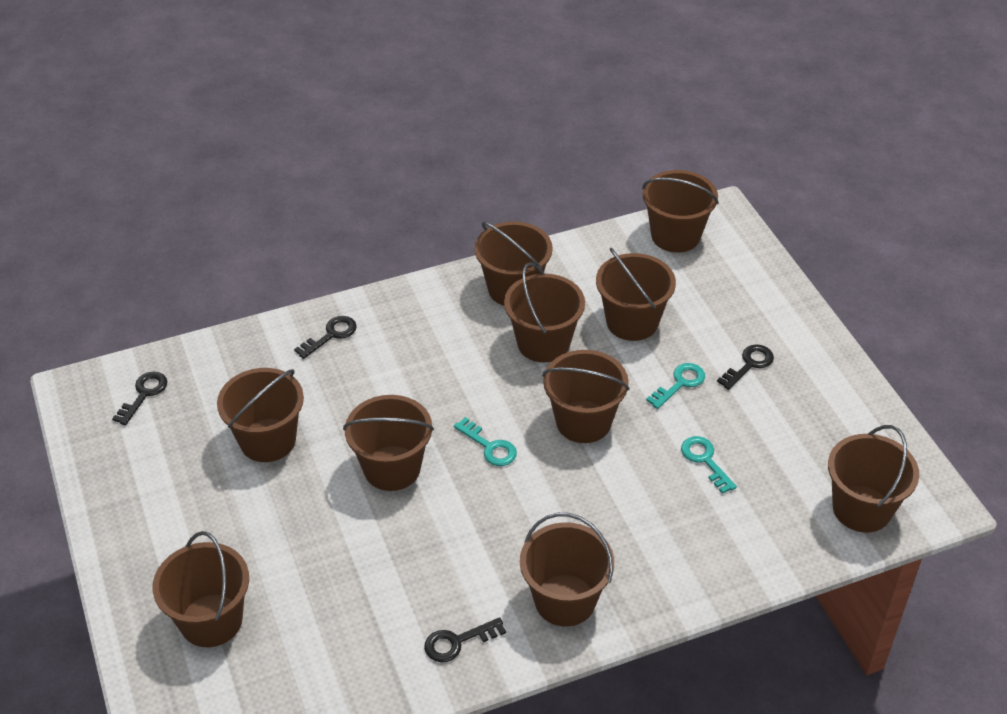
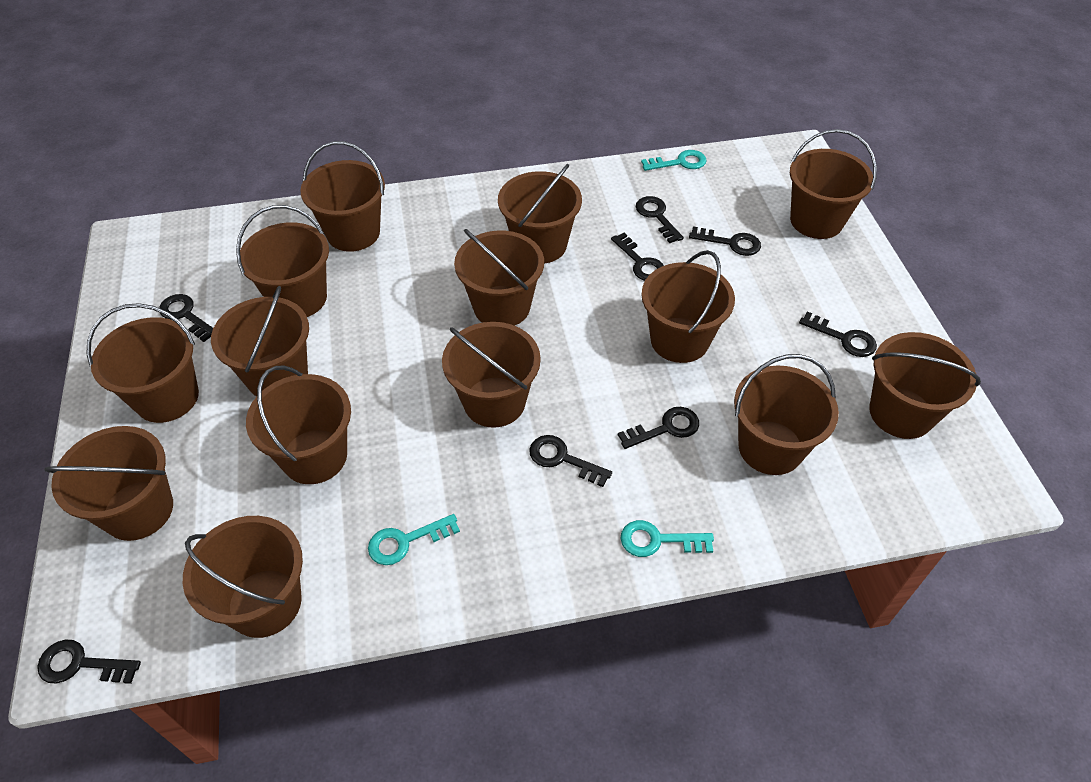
black key: [112,372,167,426] [294,316,357,359] [424,617,506,662] [717,344,774,390] = 4 -> [37,640,141,684] [159,294,213,342] [529,435,612,487] [611,233,664,281] [618,407,699,449] [636,196,684,243] [689,226,761,256] [799,312,877,357] = 8
brown bucket: [153,531,249,647] [217,368,304,462] [343,395,434,491] [475,221,553,306] [504,262,585,362] [520,513,614,627] [543,350,630,443] [596,248,676,341] [642,170,719,253] [828,425,919,533] = 10 -> [44,426,173,541] [86,303,199,423] [183,516,303,638] [211,286,309,396] [236,205,329,317] [246,365,351,484] [300,141,385,252] [442,322,541,428] [454,229,544,326] [498,164,582,264] [641,250,735,363] [734,354,839,475] [790,129,877,239] [869,332,981,439] = 14

